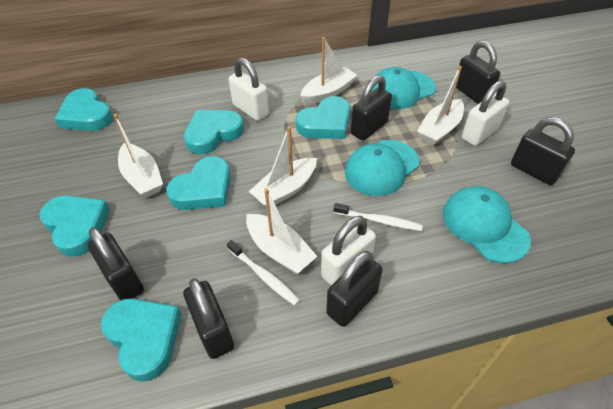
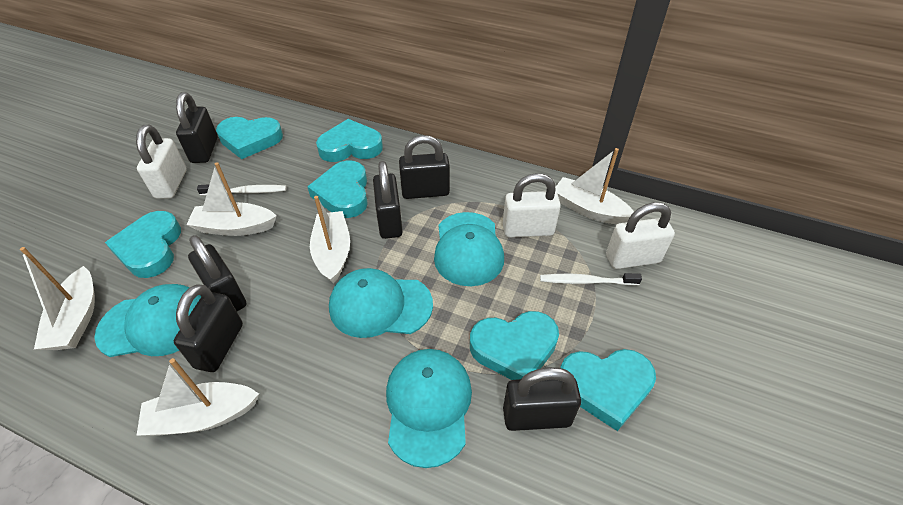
turquoise cap: [345,140,420,196] [371,67,436,109] [443,186,531,263] = 3 -> [95,284,201,357] [329,268,433,338] [386,349,472,468] [434,212,504,286] = 4

